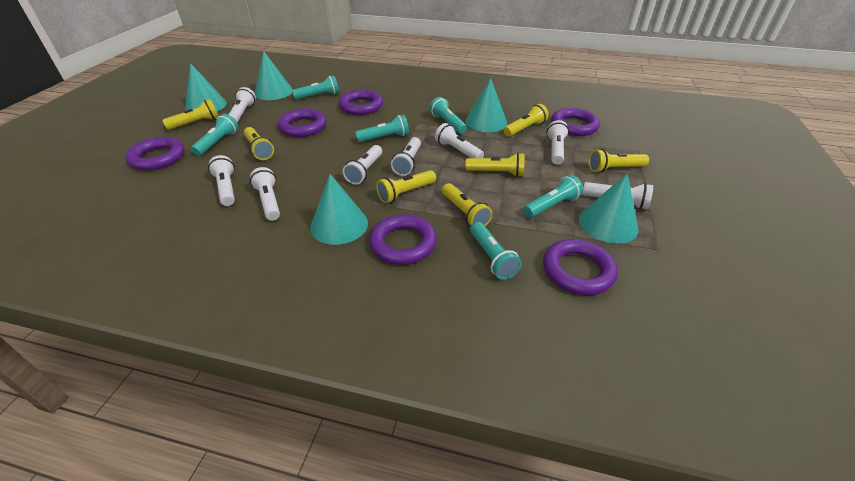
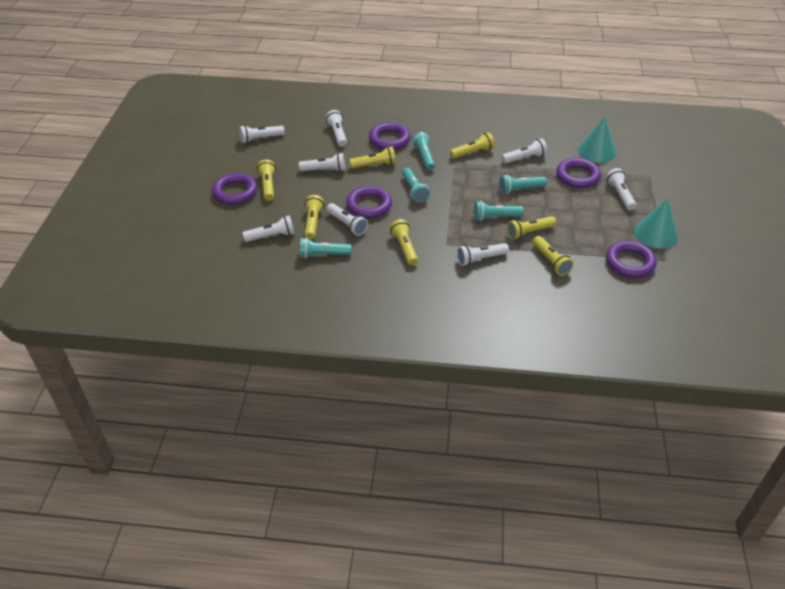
purple ring: [125,137,184,171] [278,109,327,137] [339,90,383,115] [369,215,437,265] [543,239,618,295] [551,108,600,136] = 6 -> [212,173,257,205] [346,186,392,218] [369,122,411,150] [556,158,601,188] [606,241,657,278] = 5
turquoise cone: [185,63,227,111] [255,51,293,100] [310,174,368,245] [465,78,507,132] [579,173,639,244] = 5 -> [578,117,616,163] [634,198,678,248] = 2
turquoise flashlight: [191,114,238,156] [292,76,339,99] [355,115,409,142] [430,97,467,134] [470,222,522,280] [523,175,583,218] = 6 -> [300,237,351,258] [402,168,430,203] [412,132,435,170] [473,201,524,221] [499,175,547,194] = 5

